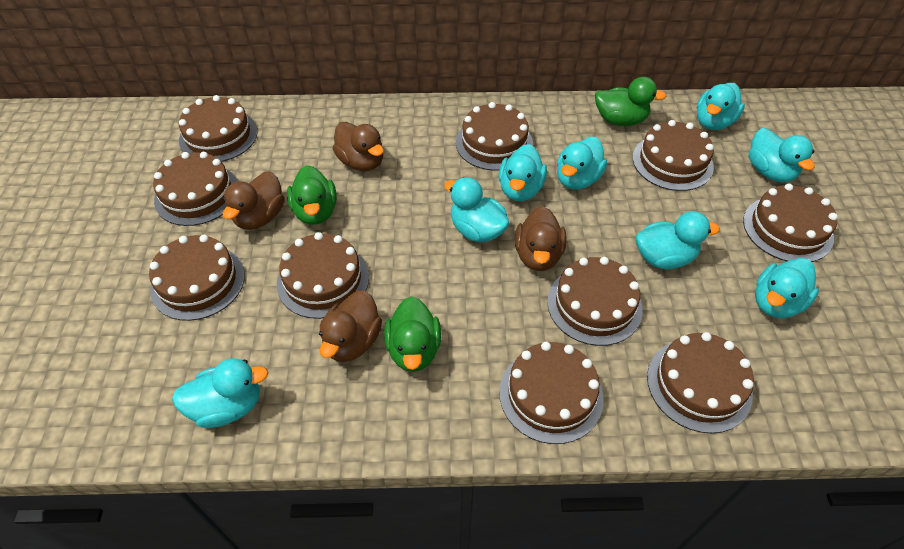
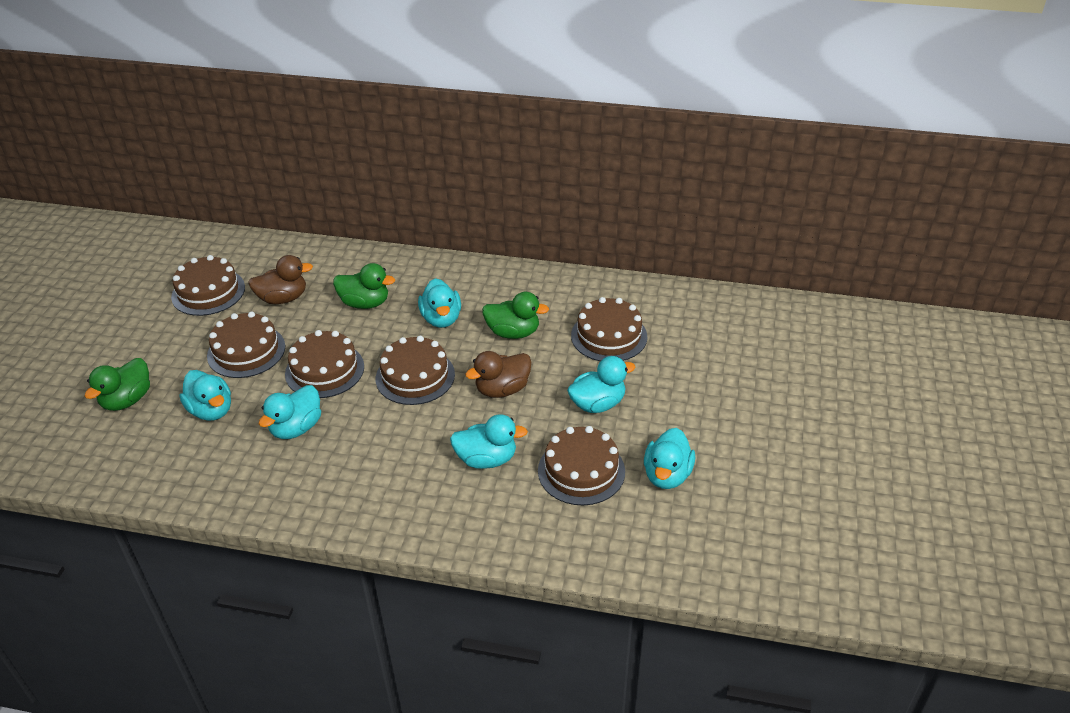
brown cake: [149,235,245,321] [153,152,238,226] [179,95,258,162] [277,232,369,319] [456,102,533,171] [499,342,604,444] [547,257,643,346] [633,120,714,191] [647,332,754,433] [743,184,838,262] = 10 -> [171,255,245,316] [207,312,285,378] [285,330,364,398] [376,336,455,405] [538,426,625,505] [571,297,647,361] = 6
brown duck: [223,171,285,230] [319,290,382,362] [333,122,384,171] [515,207,567,271] = 4 -> [248,255,313,304] [465,351,532,398] = 2
turquoise duck: [172,358,269,428] [444,177,510,242] [499,144,547,201] [557,137,607,190] [636,211,720,269] [697,83,745,130] [749,128,815,182] [755,258,819,318] = 8 -> [180,370,231,421] [259,385,321,439] [418,278,461,328] [450,414,528,469] [567,356,636,413] [644,428,695,489] = 6

